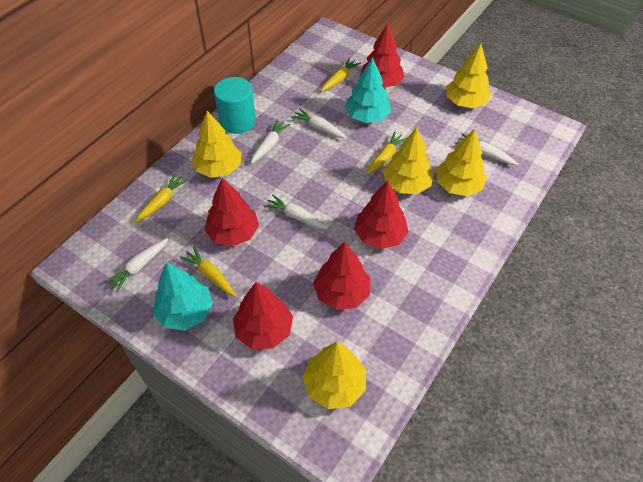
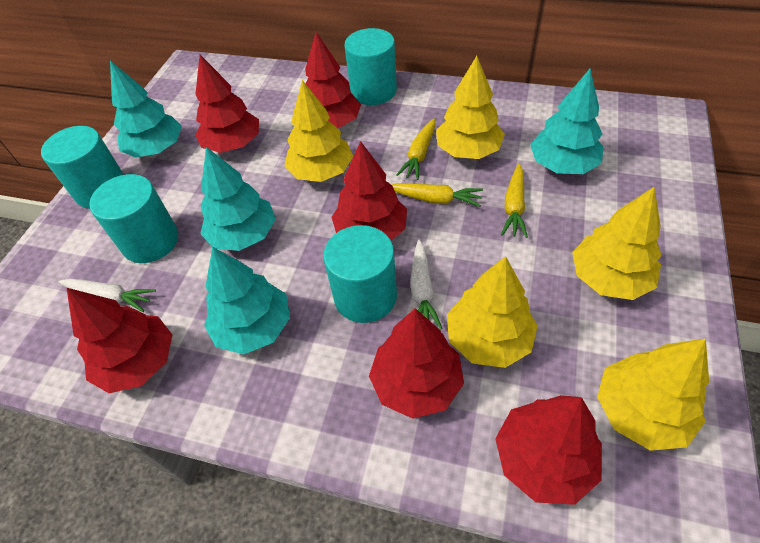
red tree: [205,178,259,247] [233,282,293,349] [313,242,370,310] [354,181,409,249] [360,23,405,88] = 5 -> [67,288,172,393] [195,55,259,153] [305,32,361,128] [332,141,407,241] [369,308,464,419] [495,395,602,505] = 6
turquoise cylinder: [214,77,256,134] = 1 -> [41,126,124,209] [89,174,178,263] [323,225,397,323] [344,28,397,105] = 4
turquoise tree: [153,262,213,331] [345,57,391,123] = 2 -> [110,61,182,158] [200,147,276,251] [204,247,290,354] [530,69,603,174] = 4
white carrot: [105,238,168,292] [251,120,290,164] [264,194,328,229] [291,108,347,138] [455,133,518,165] = 5 -> [59,279,156,312] [410,240,443,330] = 2
yellow carrot: [135,173,188,223] [180,246,236,296] [321,58,361,92] [367,132,407,175] = 4 -> [392,183,483,207] [396,118,436,180] [501,164,528,238] = 3

